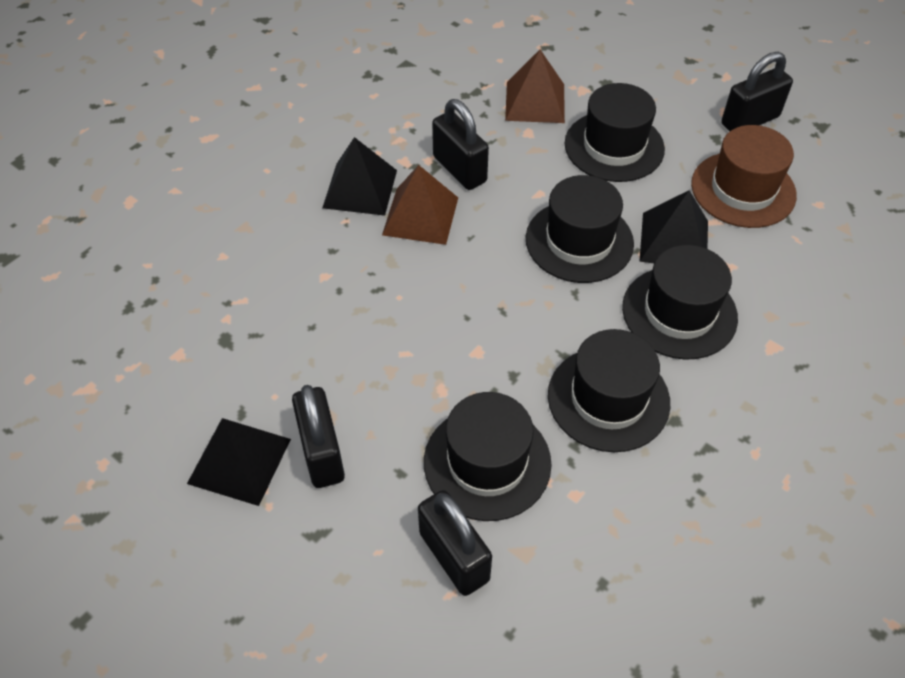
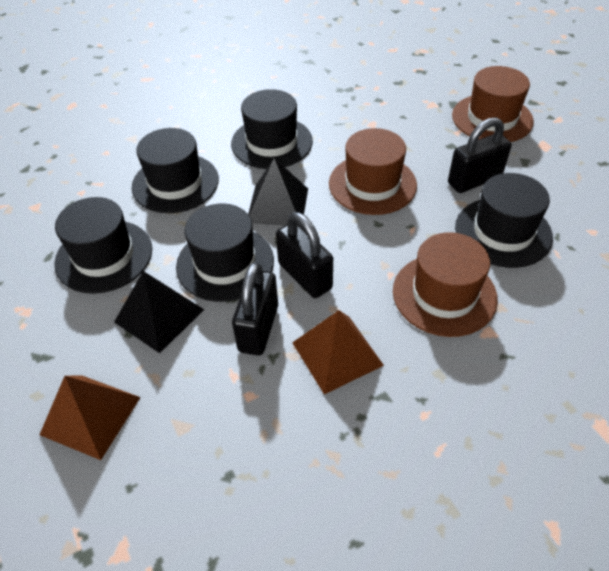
black padlock: [292,385,345,488] [418,490,492,596] [432,99,489,190] [721,52,793,131] = 4 -> [232,262,278,356] [276,212,333,298] [448,117,512,193] = 3
black pyramid: [187,418,291,506] [322,137,397,216] [639,190,708,263] = 3 -> [114,271,204,353] [248,158,308,227] = 2
brown hat: [691,125,797,228] = 1 -> [329,128,417,215] [393,232,498,337] [452,66,534,142] = 3

